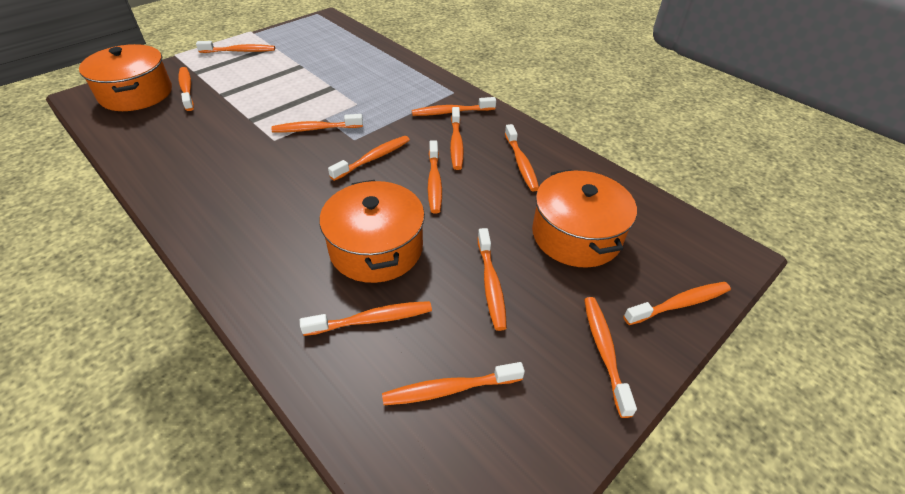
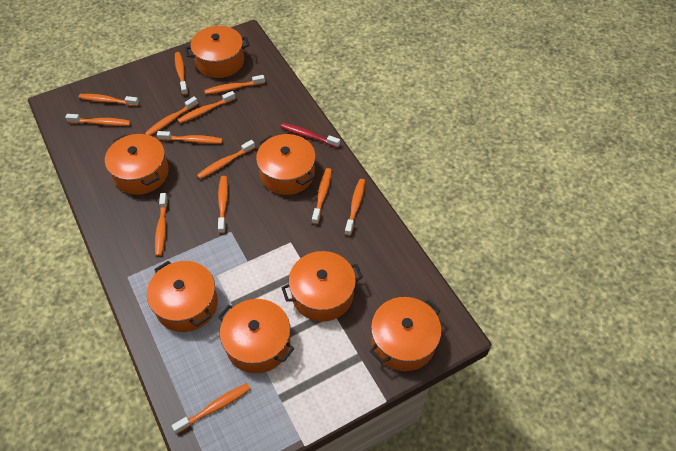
orange pot: [79,44,172,111] [319,180,425,283] [532,169,637,268] = 3 -> [105,134,169,195] [147,261,218,332] [185,26,249,78] [218,299,294,373] [256,134,316,195] [281,251,363,322] [370,297,441,371] = 7
red toothbrush: none = 0 -> [281,123,340,148] = 1

